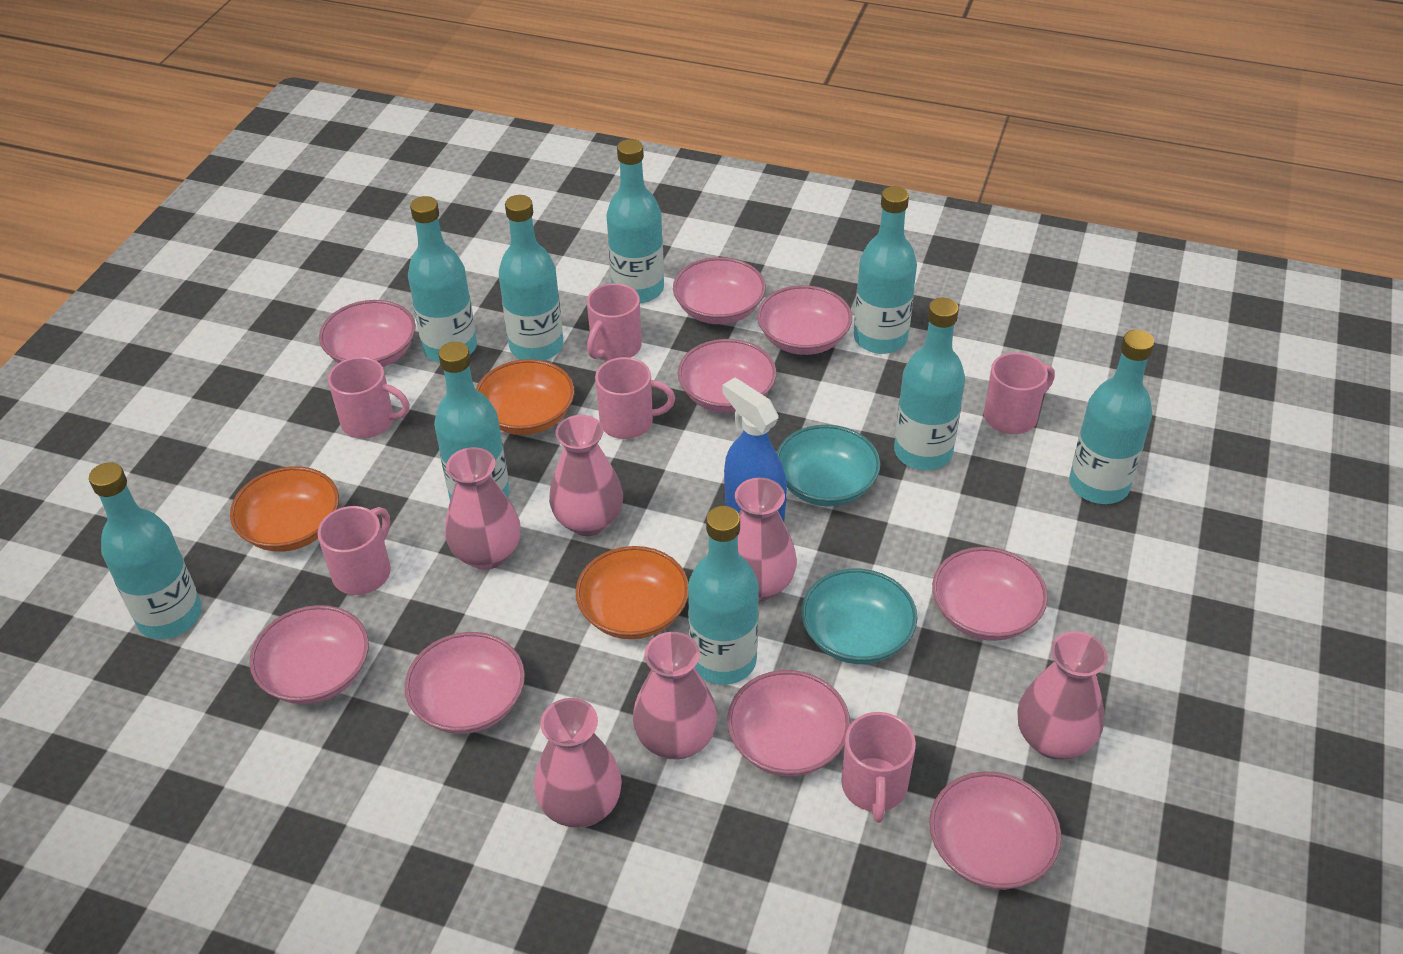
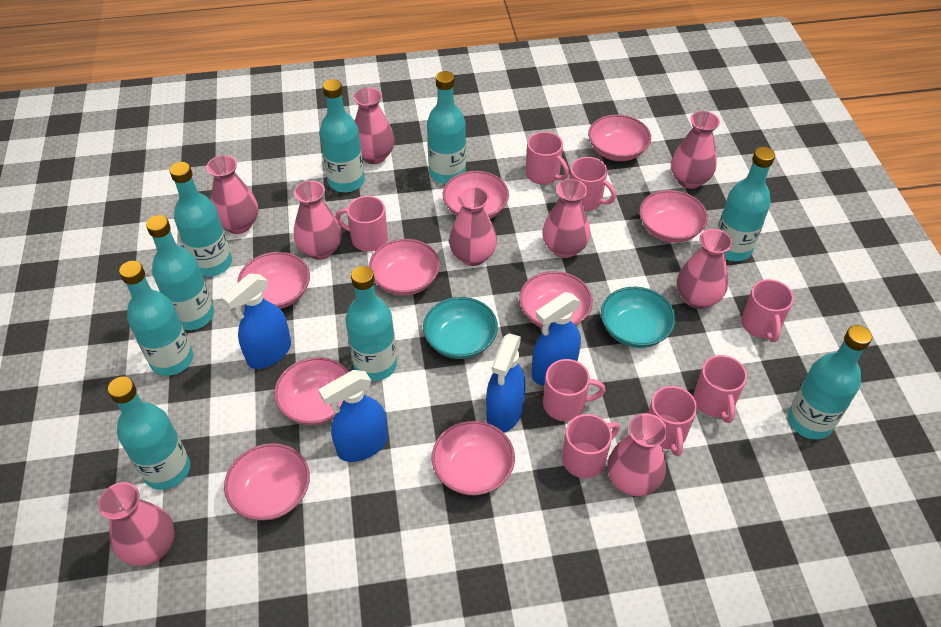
blue spray bottle: [722,378,787,522] = 1 -> [221,273,291,369] [319,370,388,462] [486,333,526,432] [532,292,581,386] = 4
orange bowl: [230,466,339,552] [476,359,574,435] [576,546,689,639] = 3 -> none = 0
pink mug: [317,506,391,595] [328,357,410,438] [587,283,642,361] [595,357,675,439] [841,712,916,823] [984,352,1055,434] = 6 -> [336,196,388,252] [526,132,569,185] [543,359,606,421] [562,414,619,478] [569,157,616,211] [648,386,697,456] [693,355,747,423] [741,279,794,342] = 8
pink vase: [445,447,521,570] [534,698,622,828] [549,415,623,536] [633,632,717,759] [735,478,797,601] [1017,631,1108,760] = 6 -> [98,482,175,566] [206,155,258,234] [294,180,342,260] [354,87,394,164] [449,187,497,266] [543,179,590,258] [608,413,667,496] [671,111,720,189] [677,229,732,309] = 9

